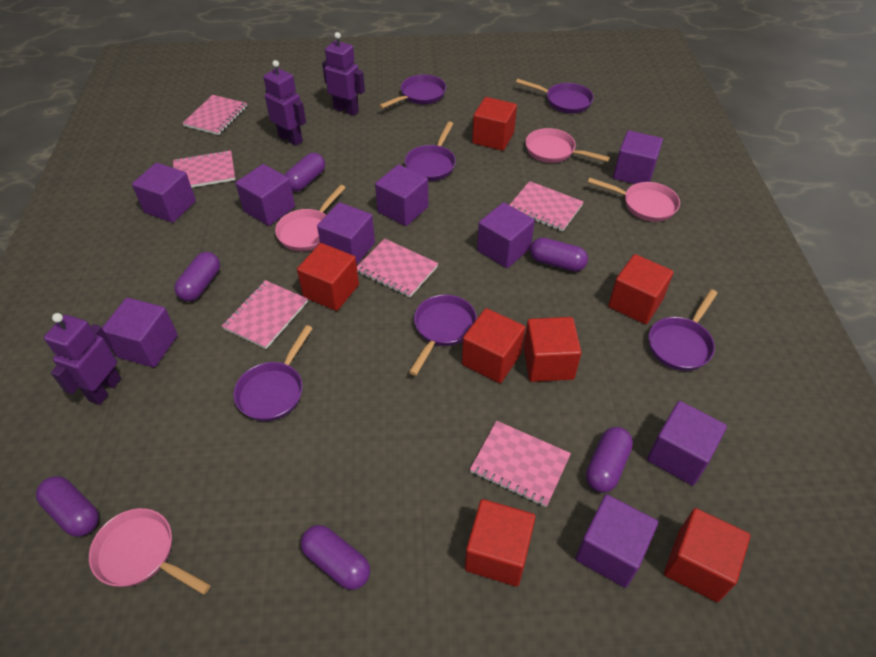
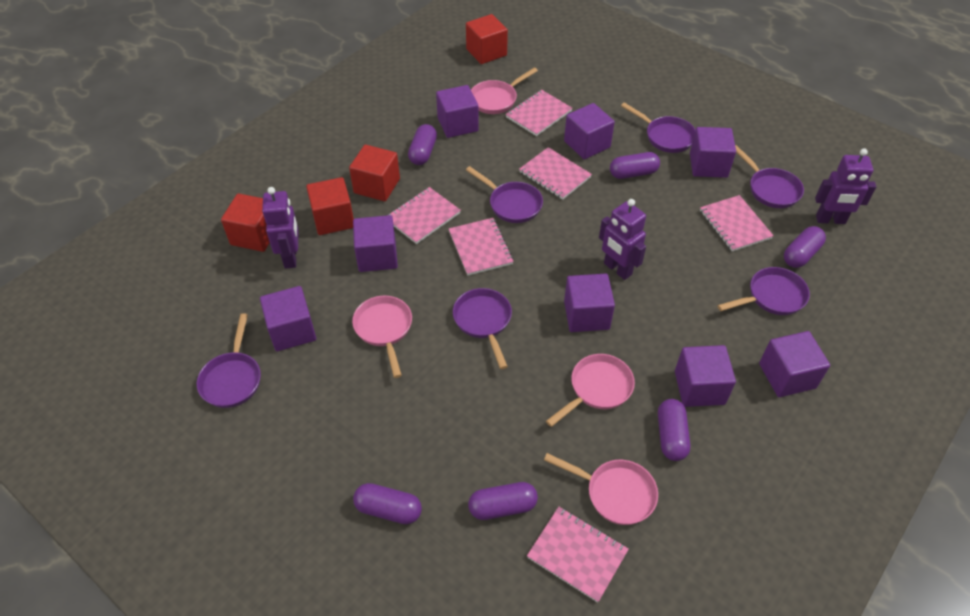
purple cube: [102,298,178,367] [132,163,196,223] [236,164,295,226] [317,202,375,264] [375,164,428,226] [477,202,535,268] [575,494,658,588] [613,130,663,184] [647,401,727,486] = 9 -> [260,286,316,351] [353,215,398,272] [436,85,479,138] [564,103,615,159] [564,274,615,332] [675,345,736,407] [690,127,736,178] [759,331,830,397] = 8
red cube: [297,243,359,311] [462,308,525,383] [465,499,536,587] [472,97,517,151] [523,317,582,382] [608,254,674,324] [664,508,751,602] = 7 -> [221,193,270,252] [306,177,354,235] [349,145,400,201] [466,14,508,64] = 4

